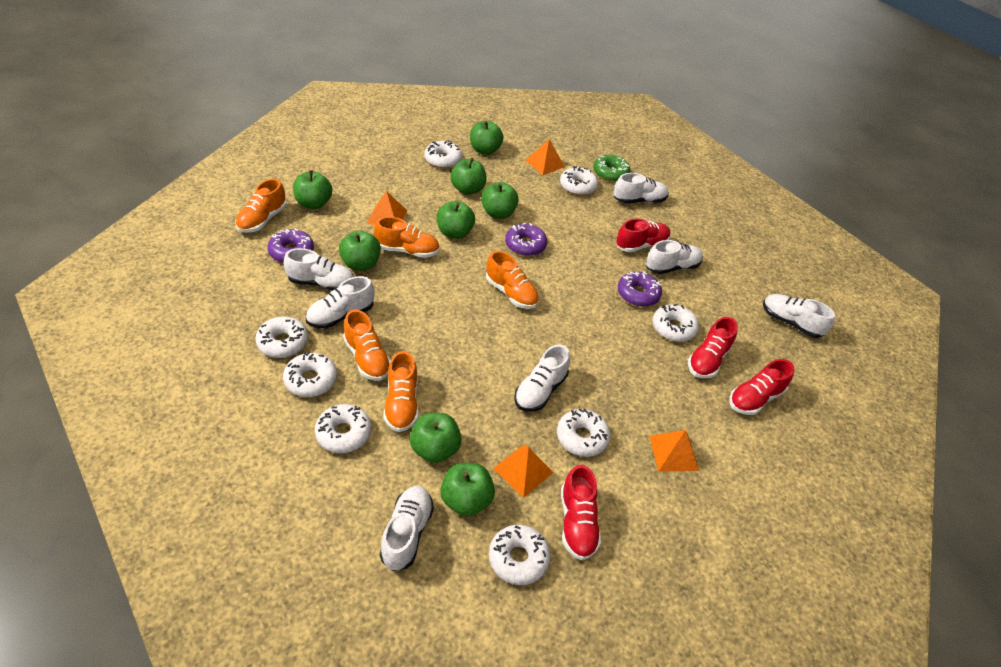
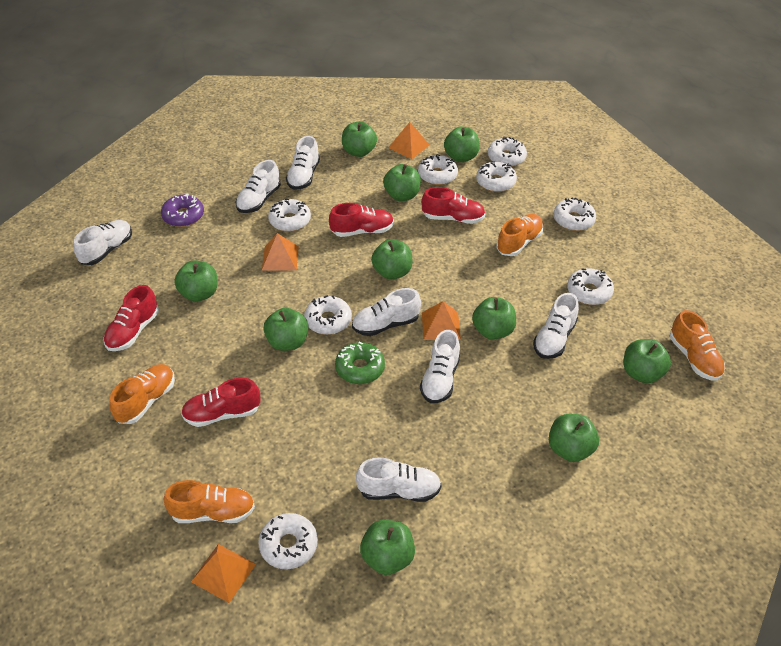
green apple: [293,170,332,209] [339,230,381,271] [410,413,462,463] [437,200,475,239] [440,463,495,516] [450,158,487,195] [470,121,504,155] [481,182,519,219] = 8 -> [174,261,218,302] [264,308,308,351] [342,121,377,157] [360,520,415,575] [371,239,412,279] [383,164,421,201] [444,127,480,162] [472,297,516,340] [549,414,599,462] [624,339,671,383] = 10
orange shoe: [235,179,287,233] [343,310,391,381] [374,217,440,258] [383,351,419,432] [486,251,539,309] = 5 -> [109,364,175,424] [164,480,255,523] [496,214,544,256] [670,310,725,381] = 4
purple donut: [267,228,314,263] [505,223,547,256] [618,272,662,307] = 3 -> [161,193,204,227] = 1

